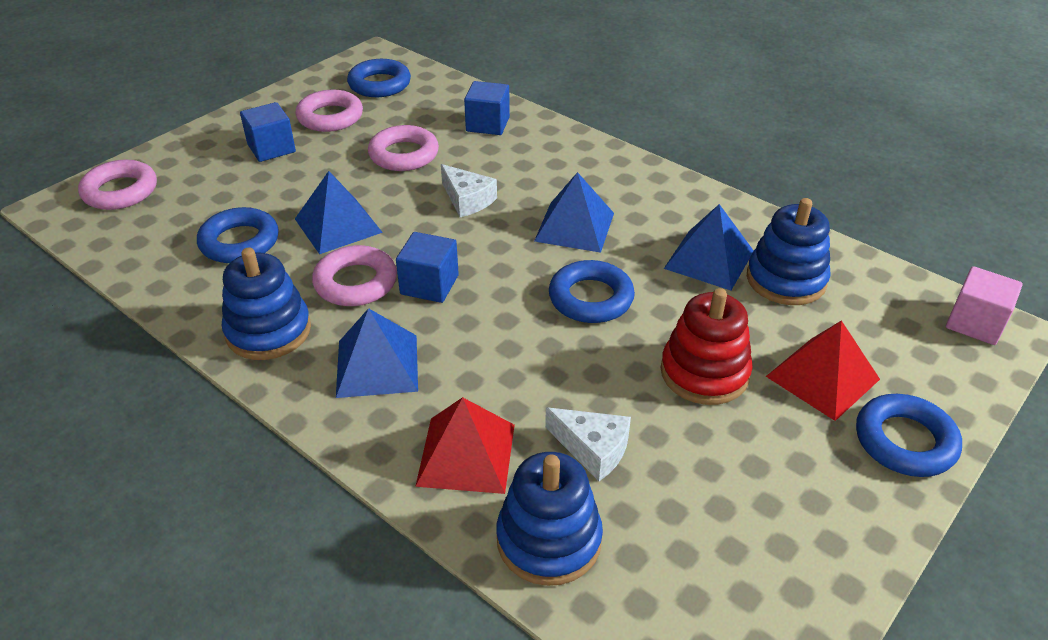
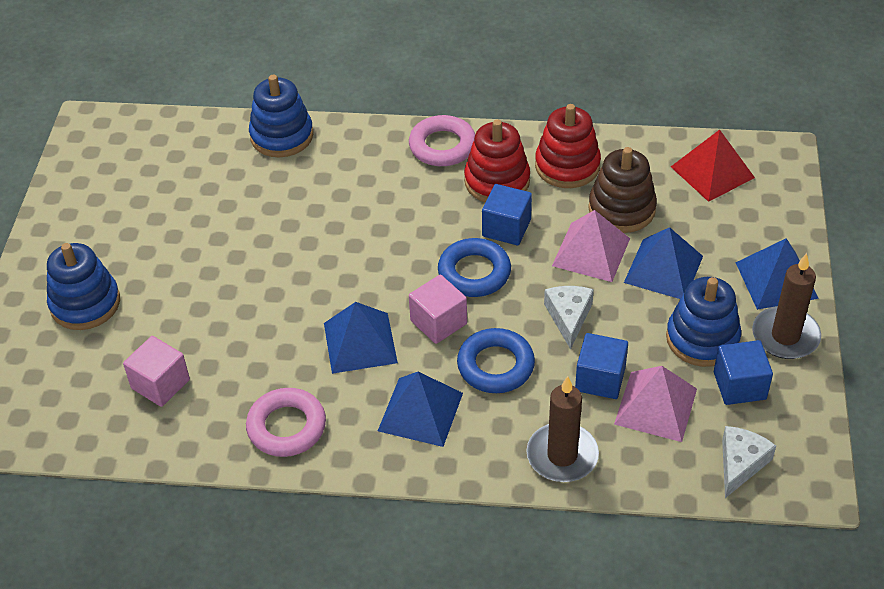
blue ring: [197,207,279,263] [347,59,411,97] [549,260,635,323] [856,394,962,477] = 4 -> [438,238,511,297] [457,328,535,393] = 2
brown candle: none = 0 -> [526,376,599,482] [752,253,821,359] = 2
brown stacking toy: none = 0 -> [588,147,657,233] = 1
pink cube: [946,266,1023,345] = 1 -> [123,336,190,407] [409,275,467,344] = 2
pink pyramid: none = 0 -> [552,210,630,282] [614,366,697,442] = 2
pink ring: [78,160,157,210] [295,90,363,132] [312,245,397,306] [368,125,439,171] = 4 -> [246,388,326,457] [409,115,475,166] = 2
red pyramid: [415,397,515,494] [766,320,880,421] = 2 -> [671,130,755,202] = 1
red stacking toy: [661,288,753,405] = 1 -> [464,119,530,202] [535,104,601,188] = 2

